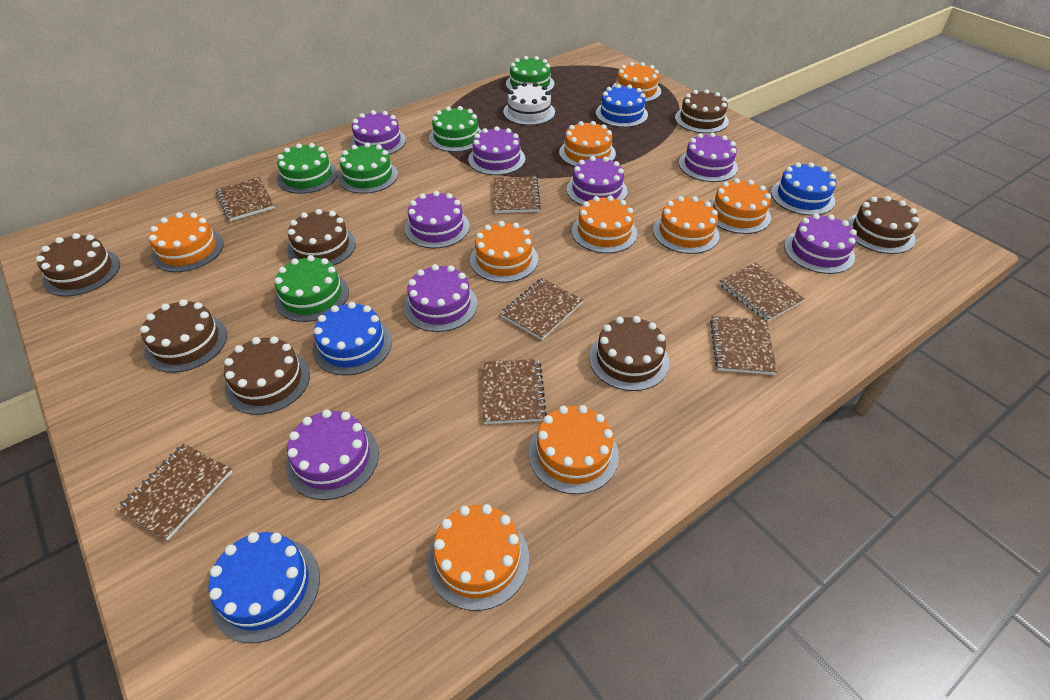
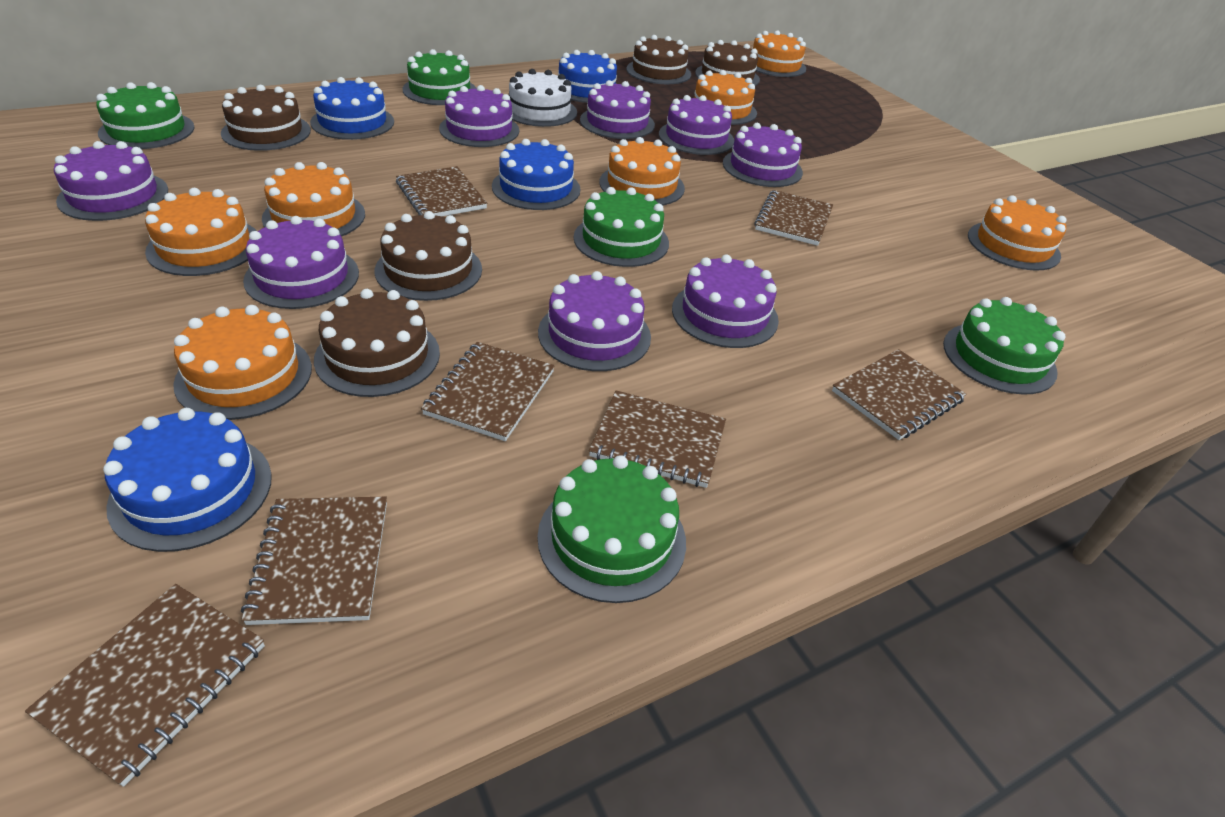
brown cake: [36,233,120,296] [140,299,227,373] [224,336,310,415] [287,209,356,265] [589,316,669,391] [675,89,729,133] [847,196,919,254] = 7 -> [221,85,311,151] [314,289,440,397] [375,211,482,301] [626,35,691,84] [695,40,760,86] = 5
orange cake: [149,212,224,272] [427,504,529,611] [470,221,538,283] [529,405,619,494] [559,121,616,167] [572,196,637,253] [612,62,661,102] [653,196,719,254] [710,178,771,234] = 9 -> [145,188,257,276] [173,305,312,420] [262,162,365,236] [599,137,685,205] [694,70,757,125] [752,30,806,77] [968,196,1066,271] = 7

